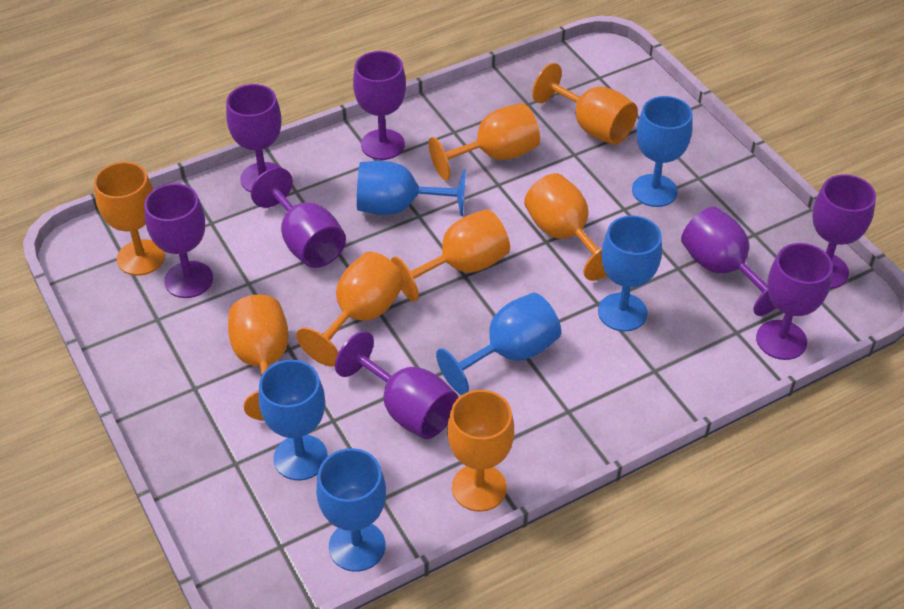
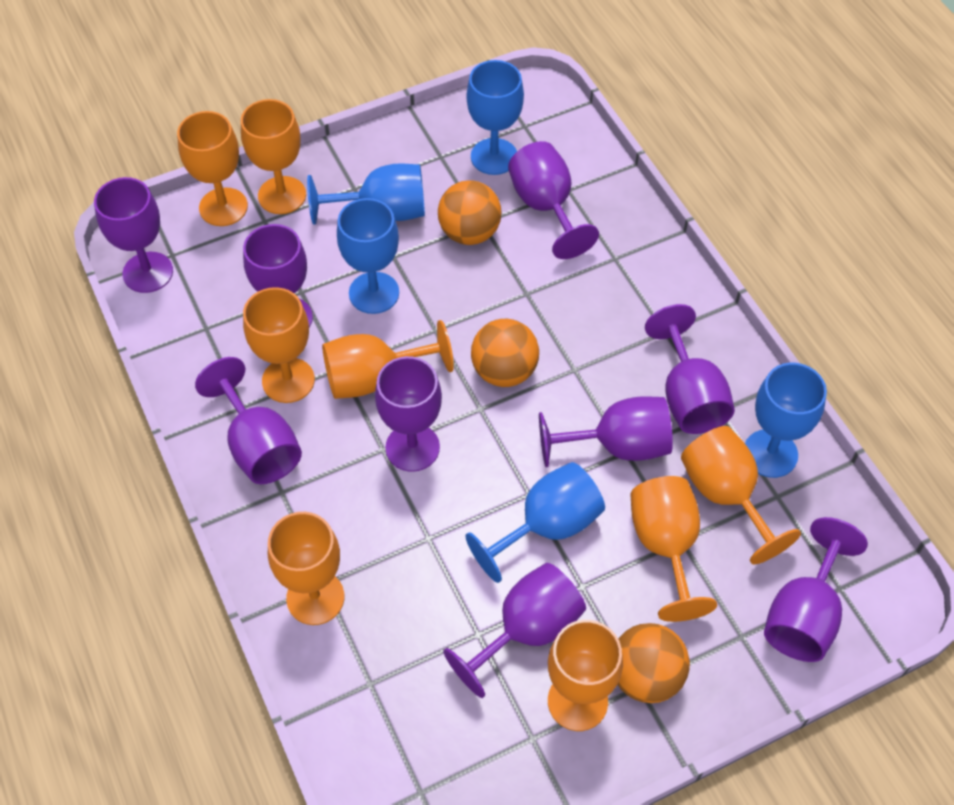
blue goblet: [258,360,328,481] [316,448,386,572] [357,161,466,216] [436,293,561,395] [598,215,662,331] [632,96,693,207] = 6 -> [307,163,425,225] [337,198,399,314] [465,462,605,583] [466,60,524,175] [745,363,827,478] = 5
orange ball: none = 0 -> [438,180,501,245] [471,319,539,387] [617,623,690,703] = 3
purple goblet: [144,183,213,298] [226,84,282,193] [251,168,346,268] [335,331,458,439] [353,51,406,160] [681,207,776,316] [756,243,833,360] [812,174,876,289] = 8 -> [94,177,173,293] [195,357,302,484] [243,224,313,328] [375,356,442,472] [443,563,586,698] [508,141,599,259] [539,396,673,467] [645,304,735,434] [764,517,868,662] = 9

